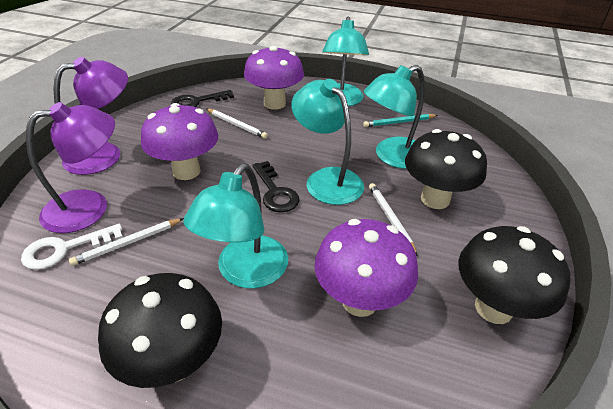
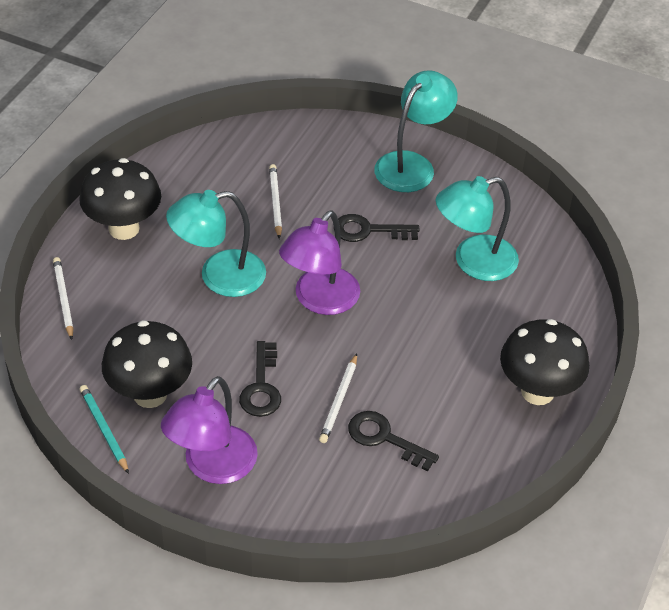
black key: [171,90,234,107] [253,161,299,212] = 2 -> [239,341,281,417] [338,214,420,242] [348,411,439,471] = 3
purple mushroom: [141,103,218,180] [244,46,304,110] [314,219,418,317] = 3 -> none = 0
turquoise lamp: [183,163,288,288] [291,79,364,205] [322,16,369,106] [364,65,425,169] = 4 -> [166,190,266,297] [374,70,458,192] [436,176,519,281] = 3
white key: [21,224,123,270] = 1 -> none = 0

